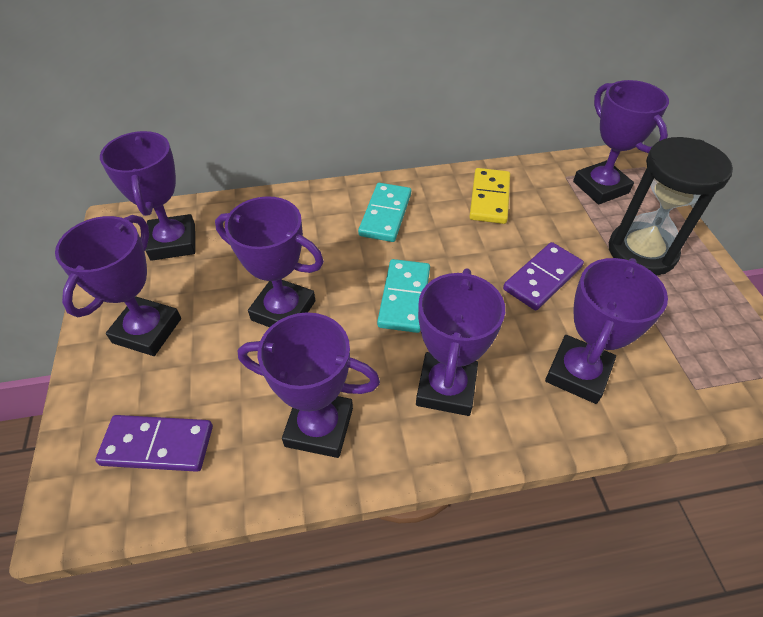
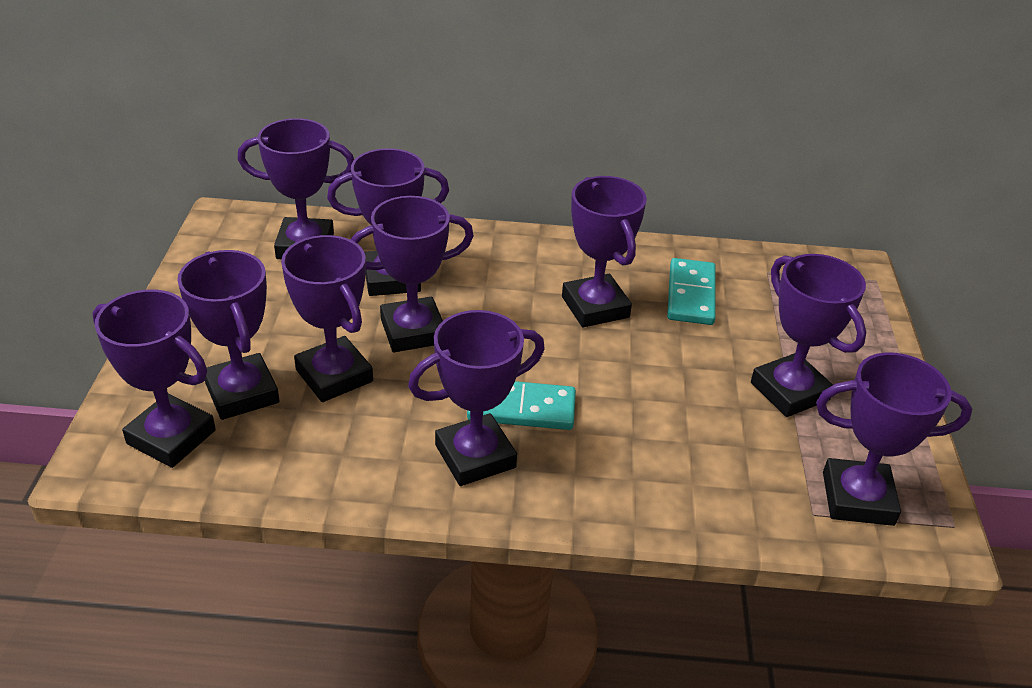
black hourglass: [609,137,733,275] = 1 -> none = 0
purple domino: [95,415,213,472] [503,242,584,311] = 2 -> none = 0
purple trophy: [55,215,181,356] [100,131,195,261] [215,196,324,327] [237,312,380,458] [416,268,505,416] [545,258,668,404] [573,80,669,205] = 7 -> [92,290,216,468] [177,250,279,420] [237,118,354,259] [281,235,373,402] [327,148,449,296] [350,196,474,352] [408,310,545,486] [562,176,647,327] [751,254,866,417] [816,352,972,526] = 10
yellow domino: [469,168,510,224] = 1 -> none = 0

